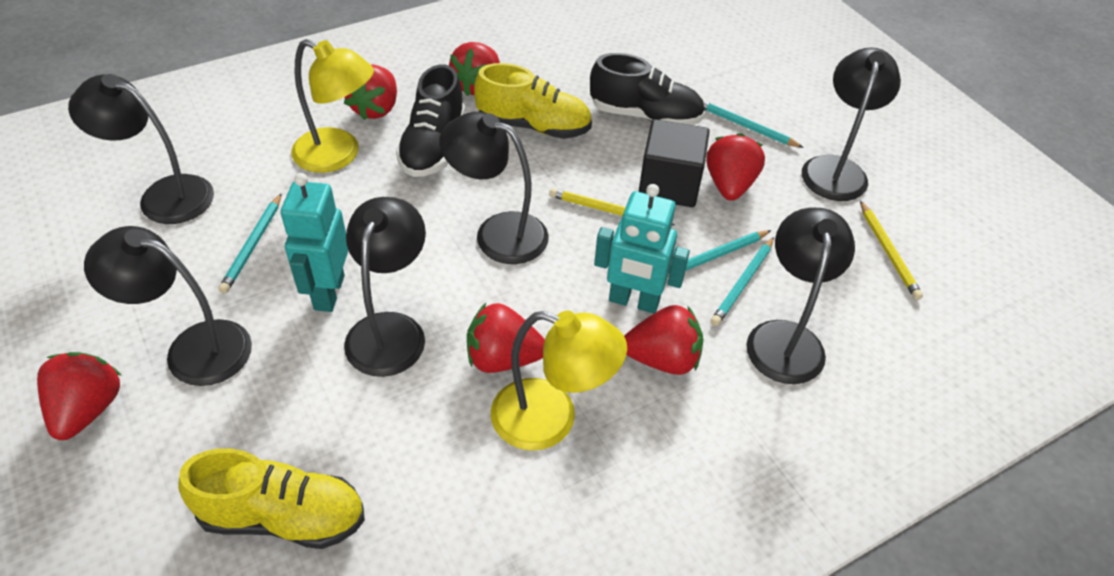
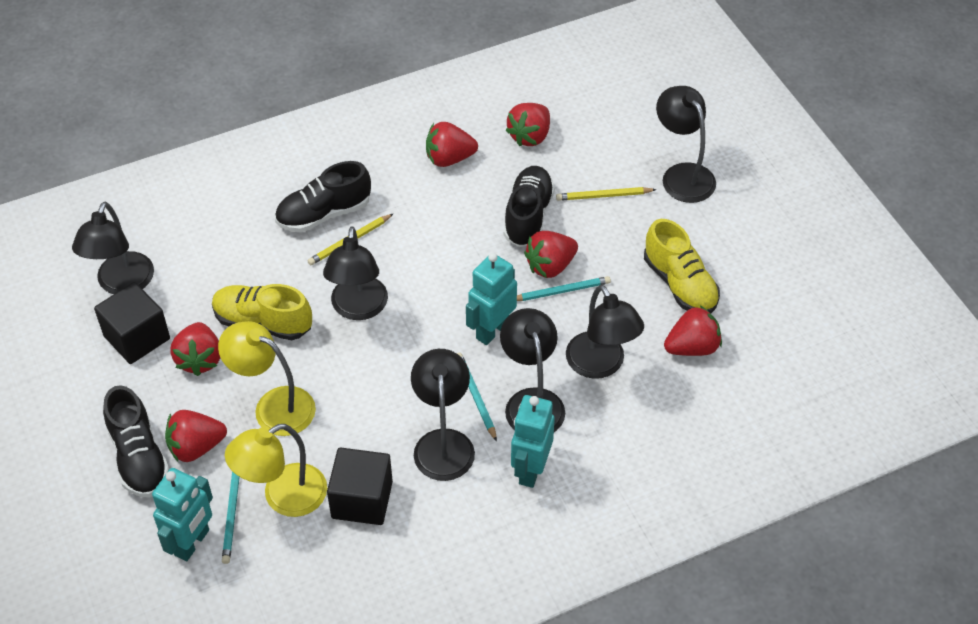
black cube: [639,119,710,207] = 1 -> [94,282,170,364] [327,447,393,525] = 2
black shoe: [396,64,465,177] [590,53,705,125] = 2 -> [103,385,169,497] [275,161,371,232] [504,166,555,247] = 3
turquoise pencil: [219,193,282,293] [668,230,771,277] [703,101,804,148] [710,237,774,326] = 4 -> [222,471,240,564] [457,353,497,442] [517,276,611,301] = 3
turquoise robot: [281,173,349,312] [594,184,690,313] = 2 -> [152,468,213,561] [466,253,517,345] [511,395,555,488] = 3

